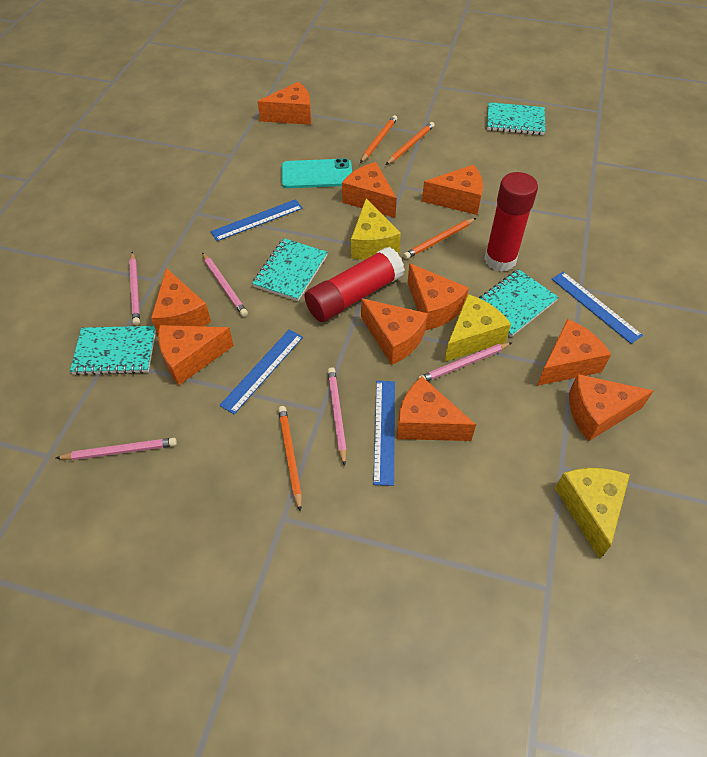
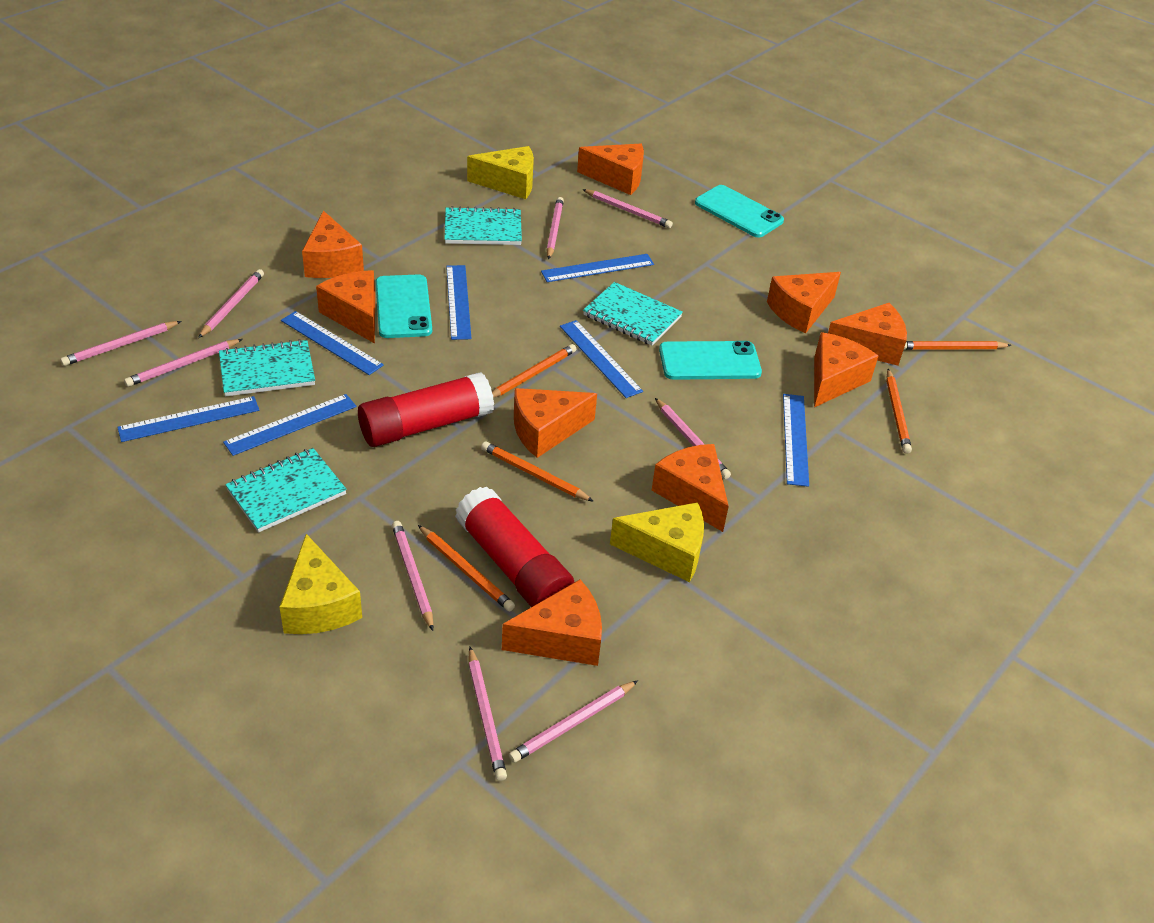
blue ruler: [211,199,303,241] [219,329,303,414] [373,381,395,486] [552,272,643,344] = 4 -> [117,396,259,442] [223,394,356,456] [281,311,384,375] [446,265,471,340] [541,254,654,282] [560,320,643,398] [783,394,809,487] = 7
orange cheese: [151,268,211,335] [158,325,234,385] [258,82,311,125] [342,162,397,218] [361,298,428,365] [397,377,476,441] [408,263,469,330] [422,165,483,215] [537,319,611,386] [569,374,653,441] = 10 -> [302,211,364,278] [316,270,375,343] [502,579,602,666] [514,388,597,458] [577,144,644,195] [652,444,729,532] [767,272,841,333] [814,332,878,407] [828,303,907,366] = 9
orange pencil: [278,406,302,512] [360,115,397,163] [386,122,435,165] [403,218,476,259] = 4 -> [418,525,515,611] [481,441,594,502] [492,344,576,398] [886,369,912,454] [904,341,1011,350] = 5
pink pencil: [56,438,177,460] [129,252,140,325] [202,252,248,317] [328,367,347,466] [418,342,512,381] = 5 -> [60,321,181,366] [124,339,242,387] [198,269,264,338] [392,521,433,631] [469,647,507,781] [509,680,638,763] [546,197,564,260] [582,189,673,228] [655,398,731,479] = 9
turquoise phone: [282,158,352,188] = 1 -> [376,274,432,338] [659,341,762,380] [695,185,784,238] = 3

